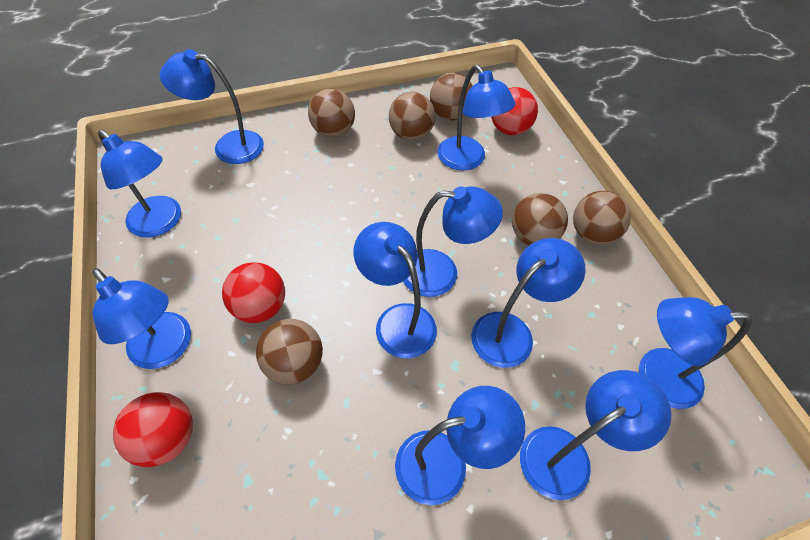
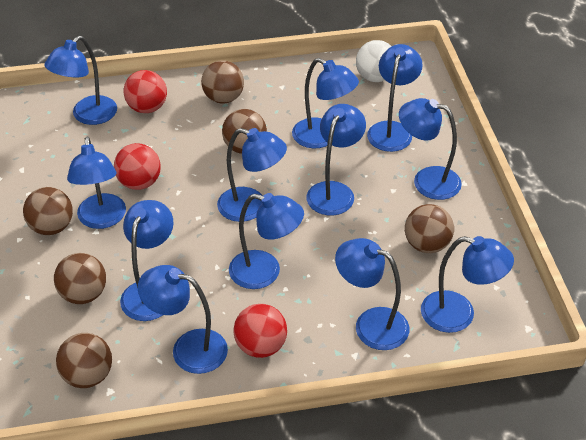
blue lamp: [92,268,191,369] [98,130,181,238] [160,49,264,164] [354,222,437,358] [395,386,525,505] [403,186,503,297] [437,65,516,170] [471,238,585,368] [520,370,671,500] [639,297,752,409] = 10 -> [44,36,117,125] [67,136,126,229] [120,200,174,321] [138,265,228,374] [217,128,287,222] [229,193,304,289] [292,58,359,148] [306,104,366,215] [335,238,409,350] [367,44,423,152] [399,98,462,200] [421,236,514,333] = 12
white ball: none = 0 -> [356,40,392,82] = 1

